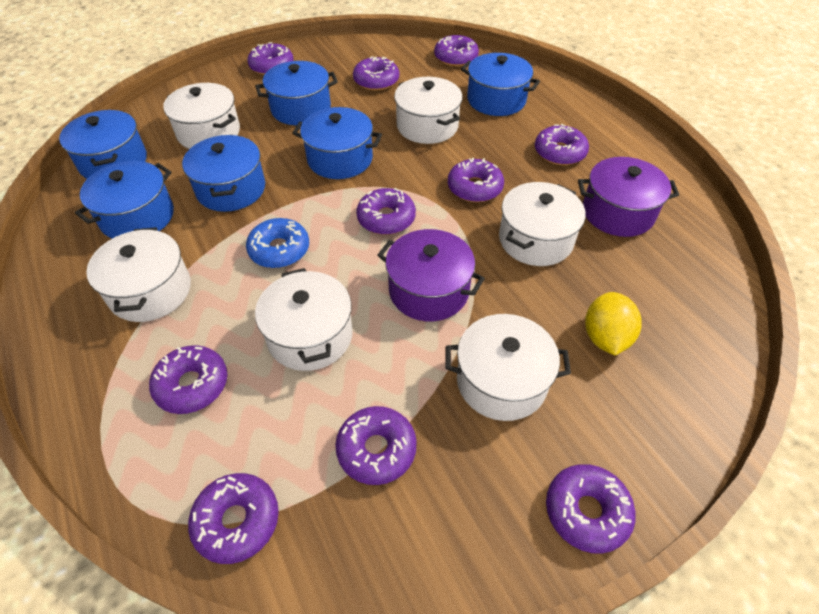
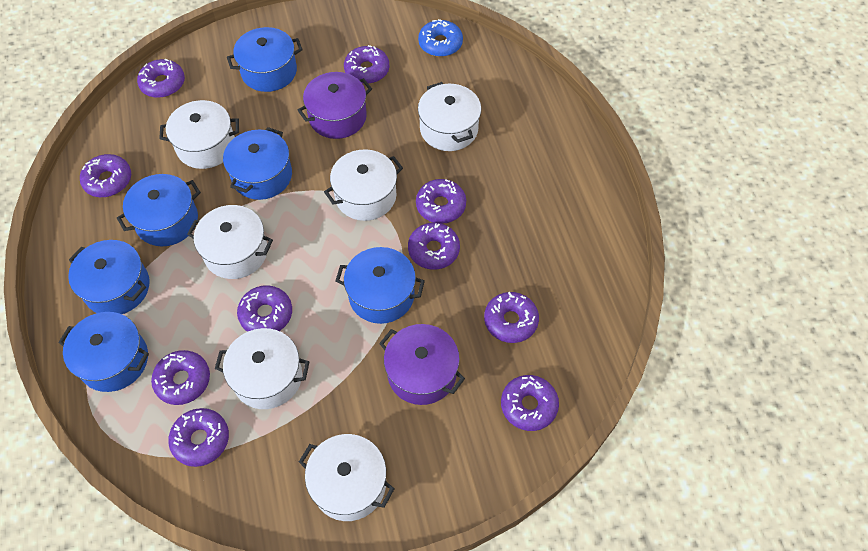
yellow lemon: [585,292,642,356] = 1 -> none = 0

